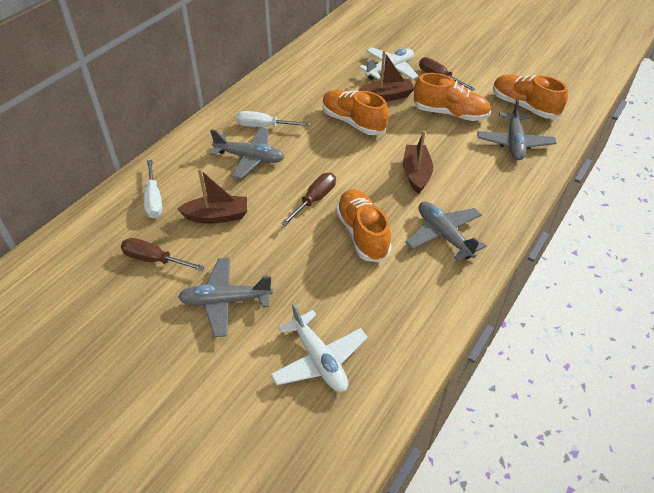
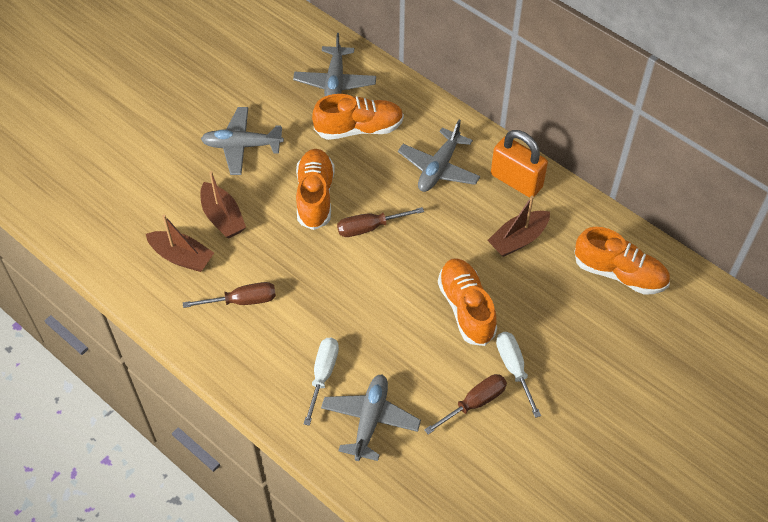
orange padlock: none = 0 -> [491,130,548,197] = 1
white plane: [270,303,368,392] [359,47,418,80] = 2 -> none = 0

